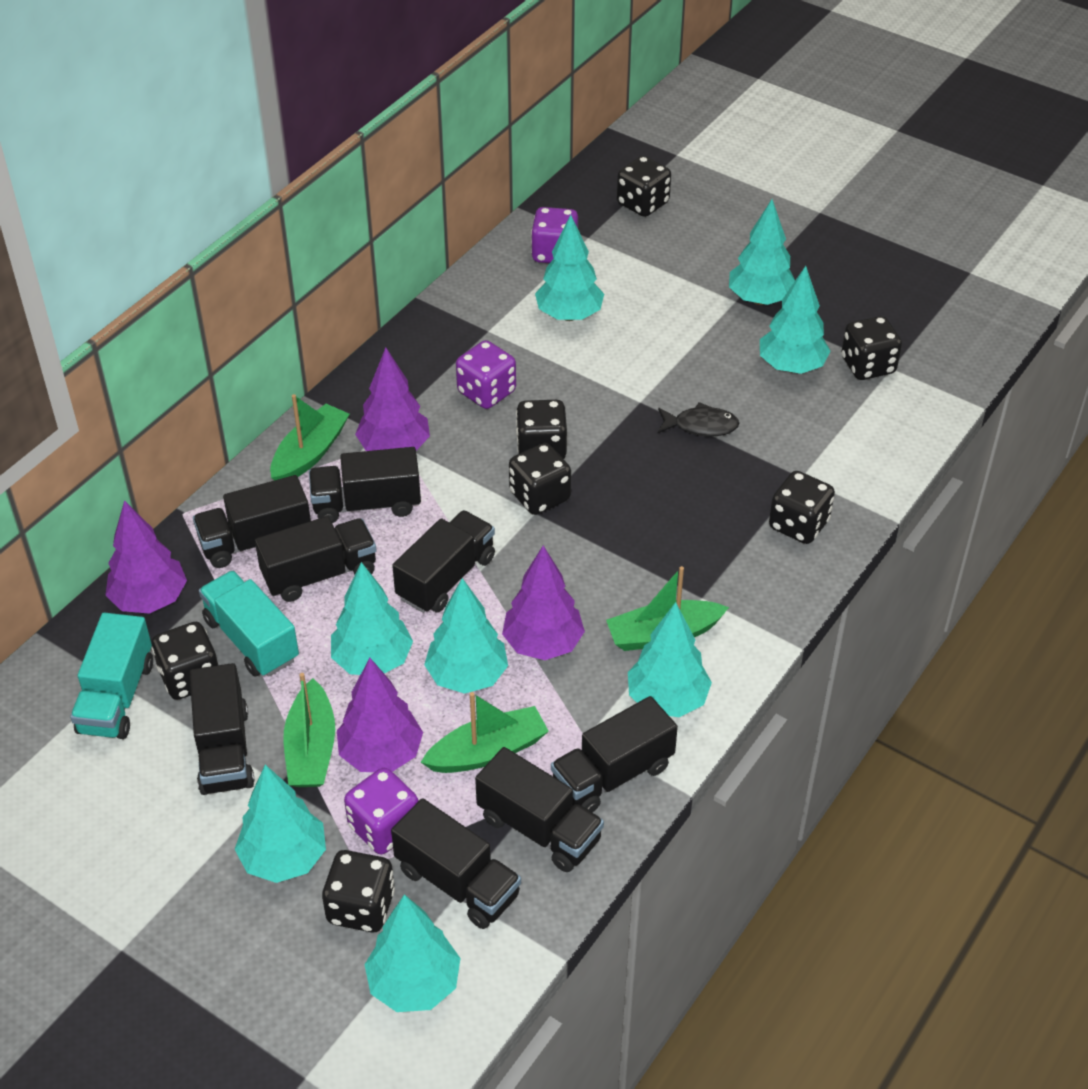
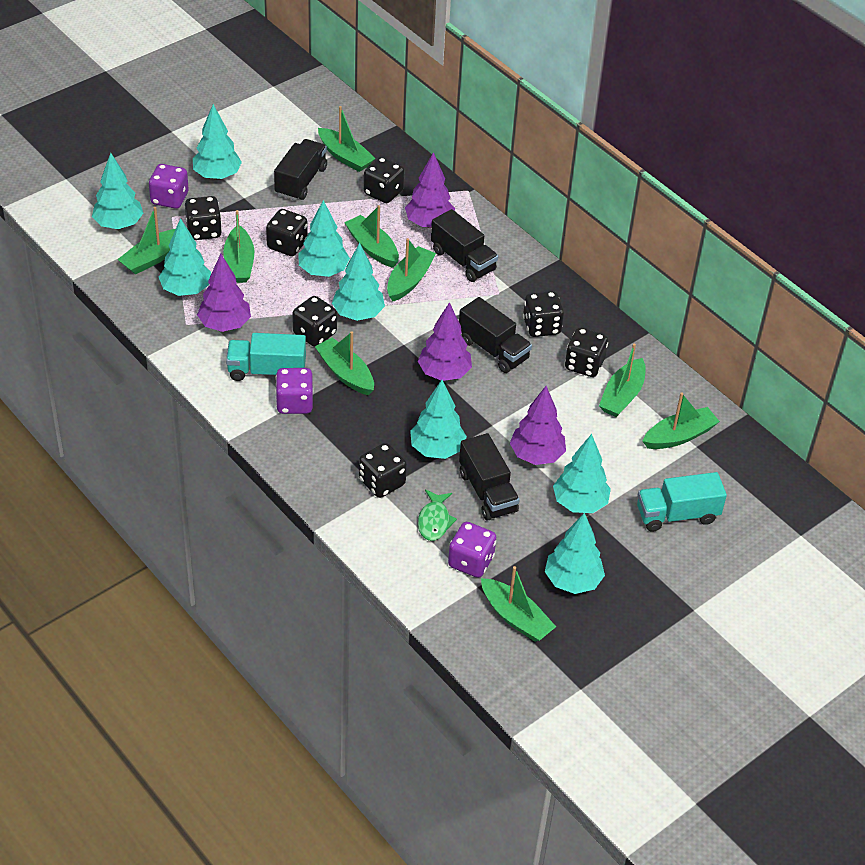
black fish: [657,402,739,437] = 1 -> none = 0
black truck: [190,663,255,795] [193,475,311,568] [255,516,377,602] [309,447,421,523] [391,798,521,929] [392,510,495,613] [475,747,604,872] [551,696,678,813] = 8 -> [274,139,327,200] [431,209,498,282] [459,297,532,373] [459,433,520,521] = 4
green boat: [270,394,350,480] [284,673,335,787] [421,692,549,773] [606,566,729,651] = 4 -> [117,207,175,274] [223,210,254,283] [315,331,374,395] [318,106,376,172] [344,205,399,268] [387,238,436,302] [481,566,556,642] [599,344,646,417] [643,393,720,449] = 9
green fish: none = 0 -> [418,489,457,541] = 1

